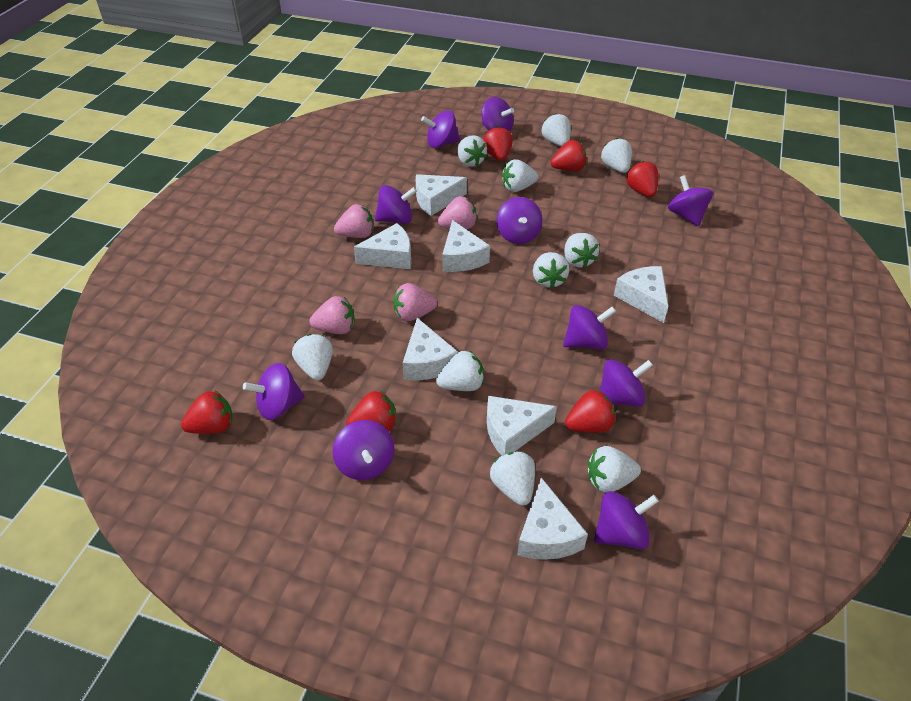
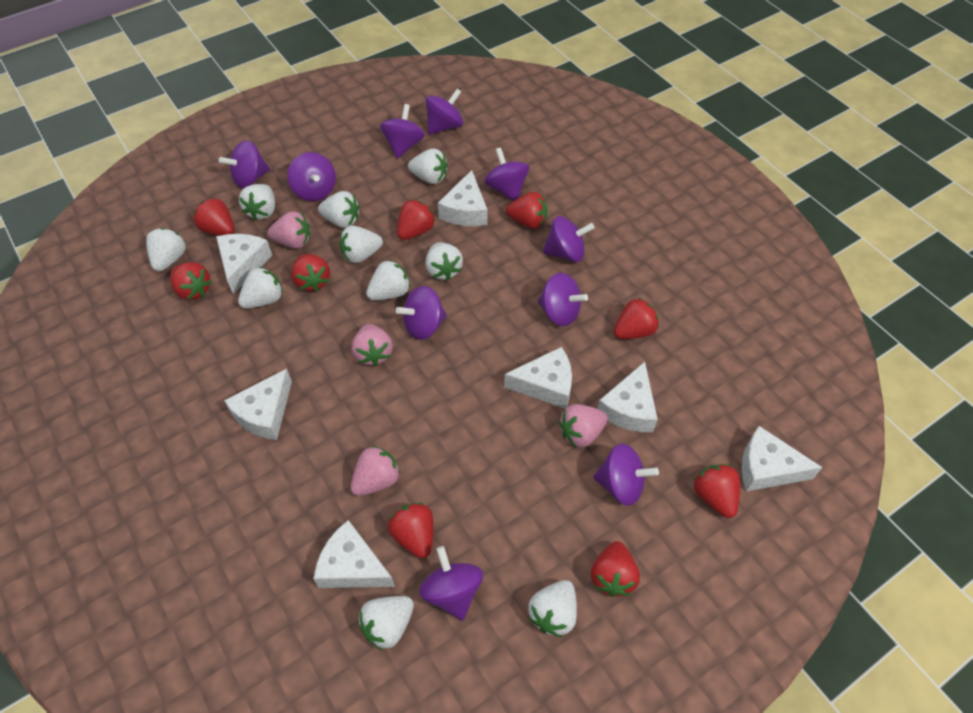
red strawberry: [181,391,232,434] [346,391,396,431] [483,126,513,161] [551,140,587,171] [565,389,616,433] [626,161,658,197] = 6 -> [170,262,212,300] [193,198,235,236] [291,254,330,292] [388,503,434,558] [397,199,435,240] [506,192,547,228] [591,541,640,597] [614,298,659,339] [693,464,740,518] = 9

